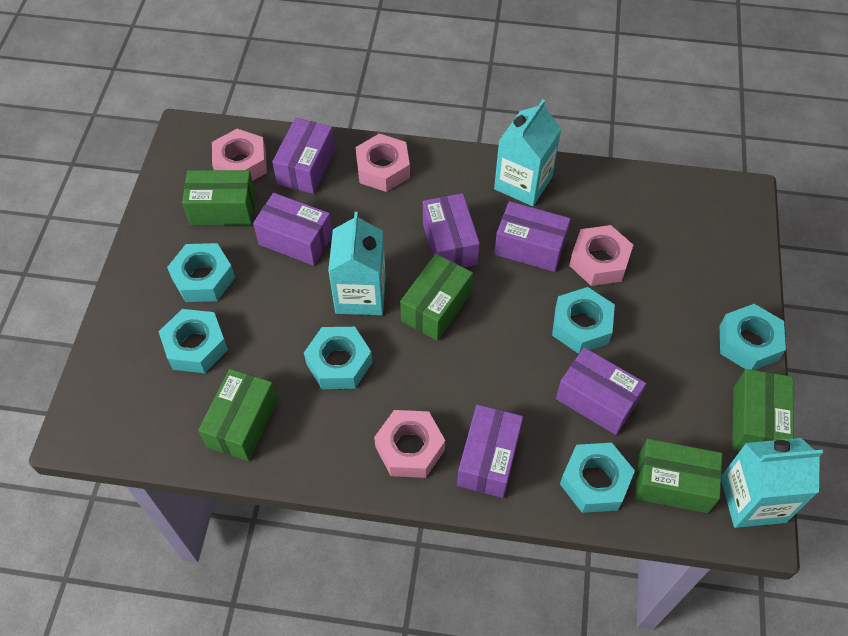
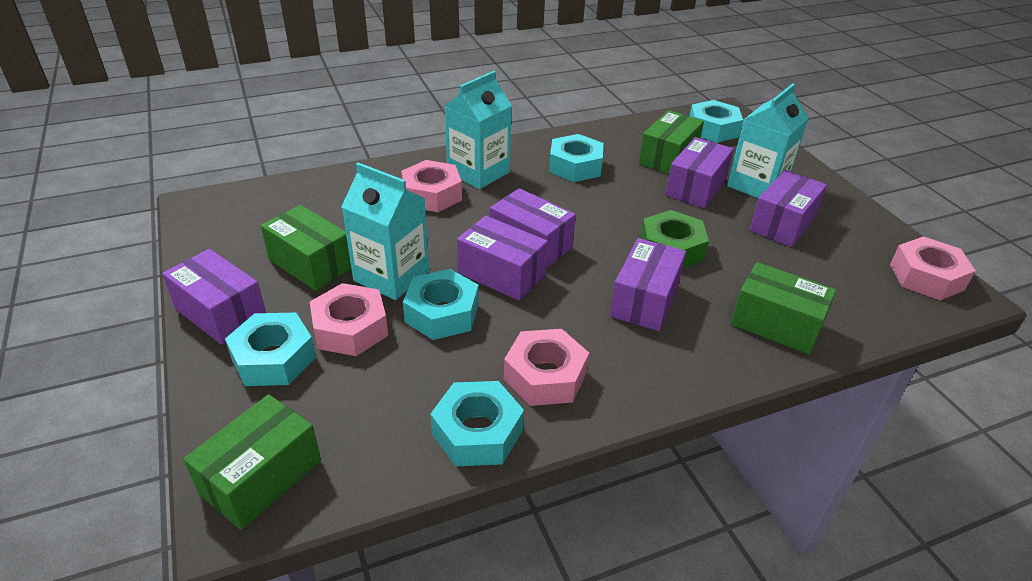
green box: [182,170,255,225] [198,369,278,461] [400,254,473,341] [634,439,722,513] [732,369,794,451] = 5 -> [183,394,321,530] [261,205,351,291] [638,110,704,174] [731,262,836,354] = 4
green nut: none = 0 -> [640,210,709,268] = 1
turquoise nut: [159,309,228,373] [167,243,235,302] [304,327,372,389] [552,287,615,354] [560,443,635,513] [720,304,786,370] = 6 -> [225,312,316,386] [403,269,479,340] [430,381,524,467] [549,134,603,182] [690,100,743,143] = 5

